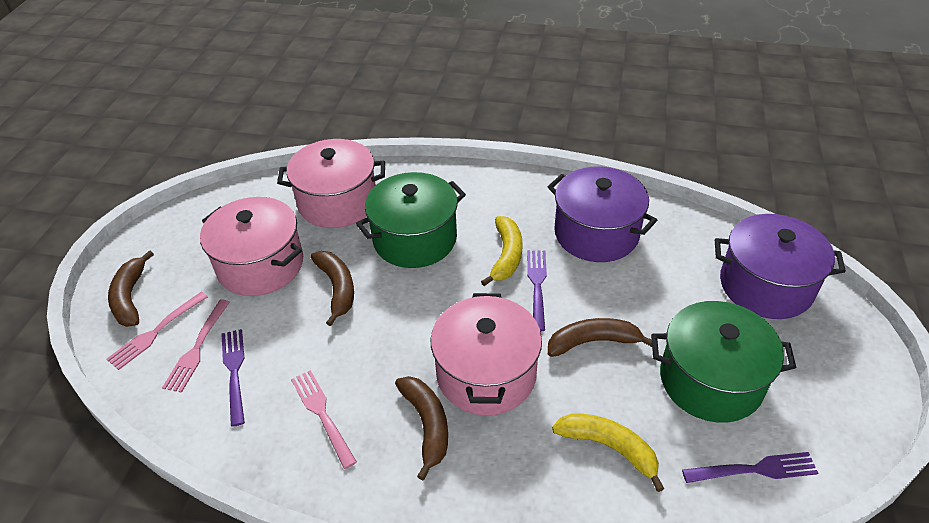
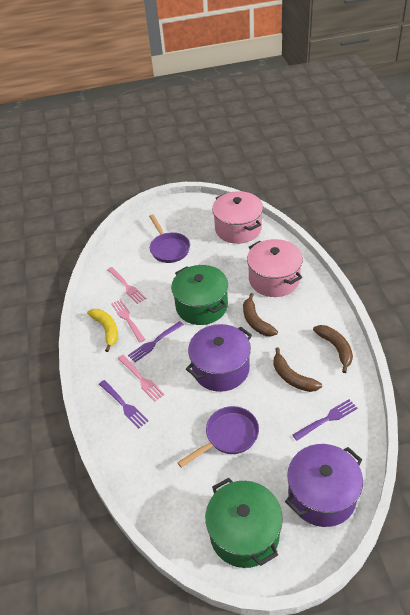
brown banana: [108,250,154,327] [310,251,354,326] [395,376,448,480] [548,318,652,357] = 4 -> [243,293,278,336] [274,347,322,392] [313,325,353,373] = 3
pink pot: [200,197,303,296] [277,139,385,228] [431,293,542,416] = 3 -> [212,191,263,244] [247,239,303,297] = 2
purple pan: none = 0 -> [149,214,190,263] [177,406,259,468] = 2
yellow banana: [481,216,523,286] [552,414,664,492] = 2 -> [87,309,118,352] = 1

